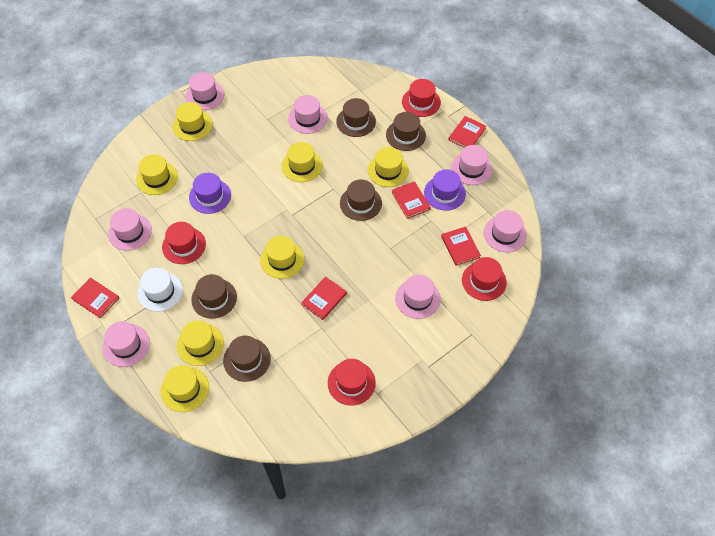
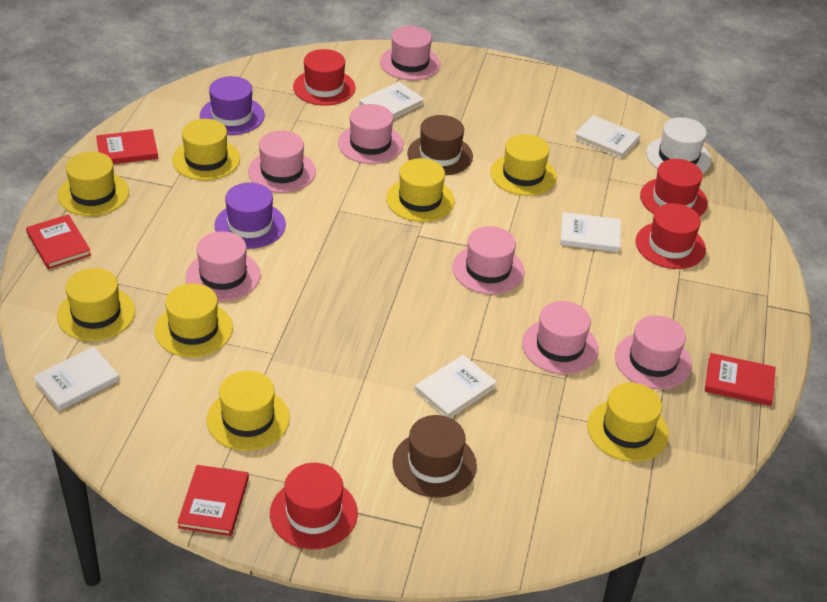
brown hat: [191,274,237,319] [223,336,271,382] [336,98,376,137] [340,180,382,221] [386,112,426,151] = 5 -> [393,415,477,498] [407,115,473,175] = 2
red book: [71,278,119,319] [301,277,347,320] [391,181,431,219] [441,227,481,266] [448,116,486,148] = 5 -> [26,214,91,269] [96,129,158,164] [177,465,249,536] [705,353,776,406] = 4
white book: none = 0 -> [33,347,119,411] [359,82,424,119] [415,355,497,418] [560,212,621,252] [574,115,640,159] = 5
yellow hat: [136,154,178,195] [161,365,209,412] [173,102,212,141] [177,320,224,366] [260,236,304,279] [282,142,323,182] [368,147,409,187] = 7 -> [57,268,135,341] [58,152,129,216] [155,283,233,357] [172,119,240,180] [207,371,290,451] [386,158,455,222] [490,134,557,196] [587,383,669,462] = 8

